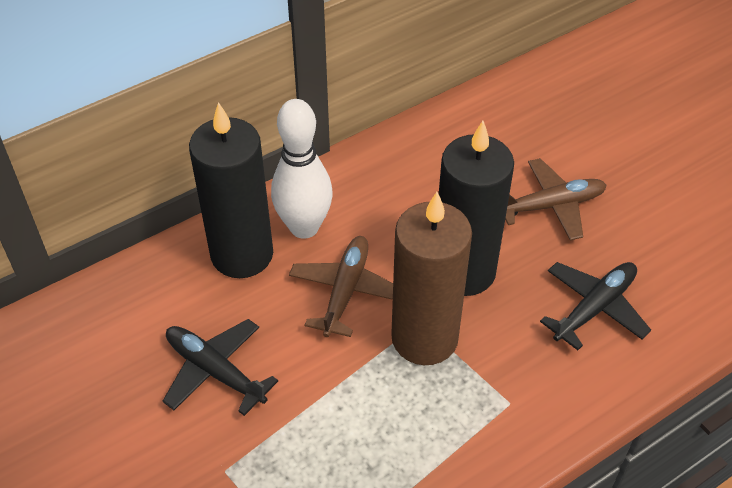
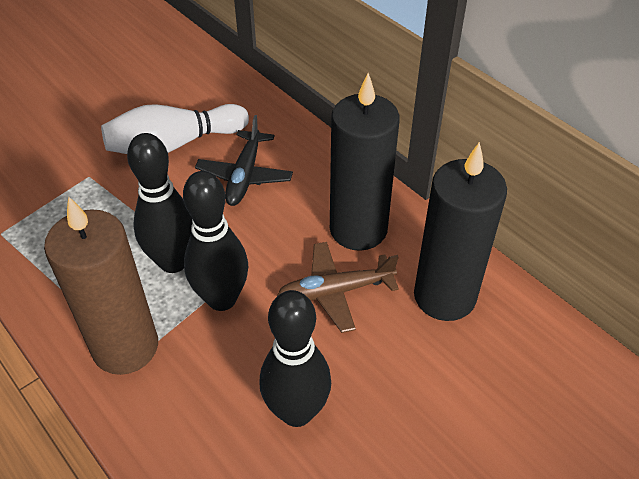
black bowling pin: none = 0 -> [127,133,192,273] [183,171,248,311] [259,290,331,427] = 3
black plane: [163,319,278,416] [540,262,651,350] = 2 -> [195,115,293,206] = 1
brown plane: [289,236,393,337] [505,158,607,241] = 2 -> [277,242,399,333] = 1

